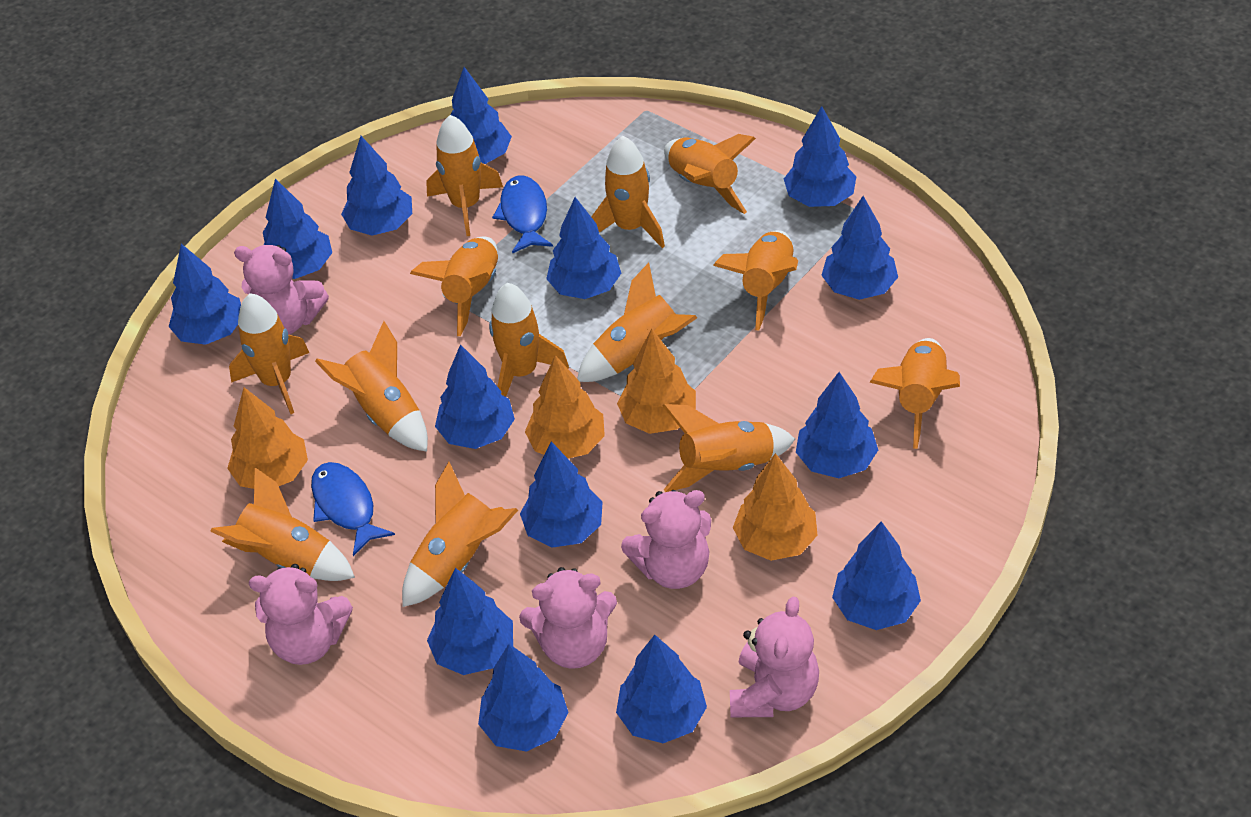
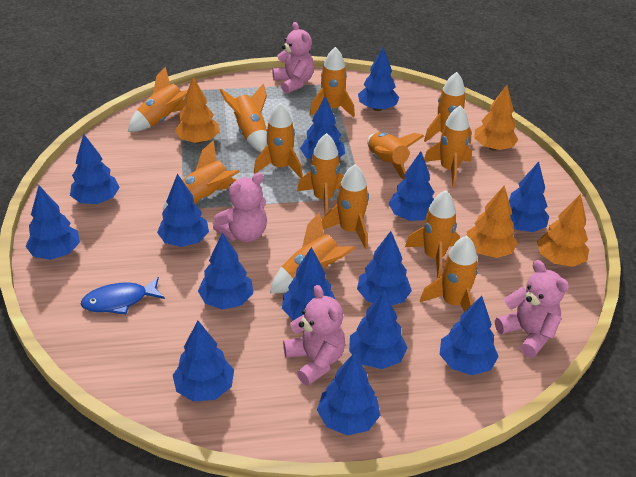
blue fish: [311,462,395,556] [492,175,553,253] = 2 -> [81,277,165,315] = 1
pink teddy bear: [234,245,329,335] [249,564,353,665] [519,567,617,669] [621,490,711,589] [730,597,819,717] = 5 -> [213,173,267,242] [272,22,314,94] [283,285,345,386] [495,260,569,358] = 4

